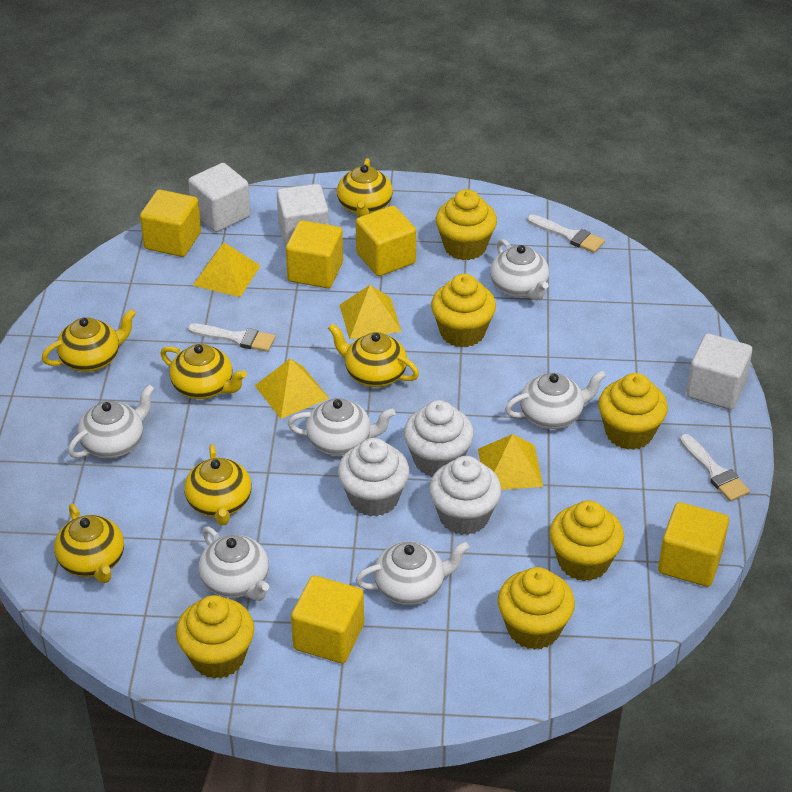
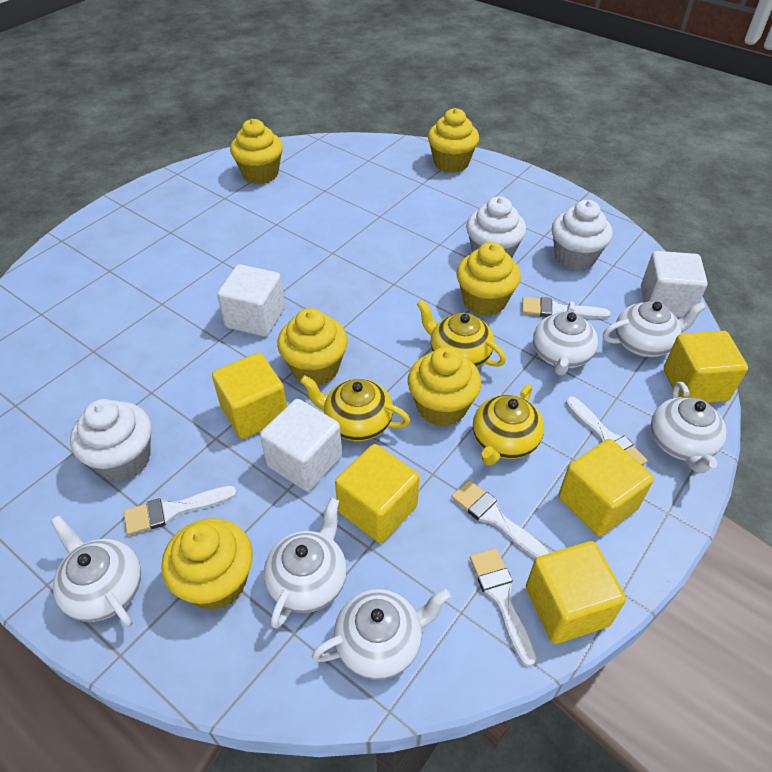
white brush: [188,324,276,352] [527,214,605,253] [680,434,750,502] = 3 -> [124,486,237,535] [452,480,549,559] [470,548,537,667] [522,297,611,319] [565,397,648,465] = 5
yellow pyramid: [193,243,261,297] [255,359,330,419] [340,285,402,339] [478,434,543,490] = 4 -> none = 0
yellow teapot: [42,309,136,372] [54,504,124,583] [160,344,247,399] [184,444,252,525] [328,323,419,387] [337,158,393,217] = 6 -> [300,375,410,441] [417,300,506,367] [473,384,544,466] = 3

